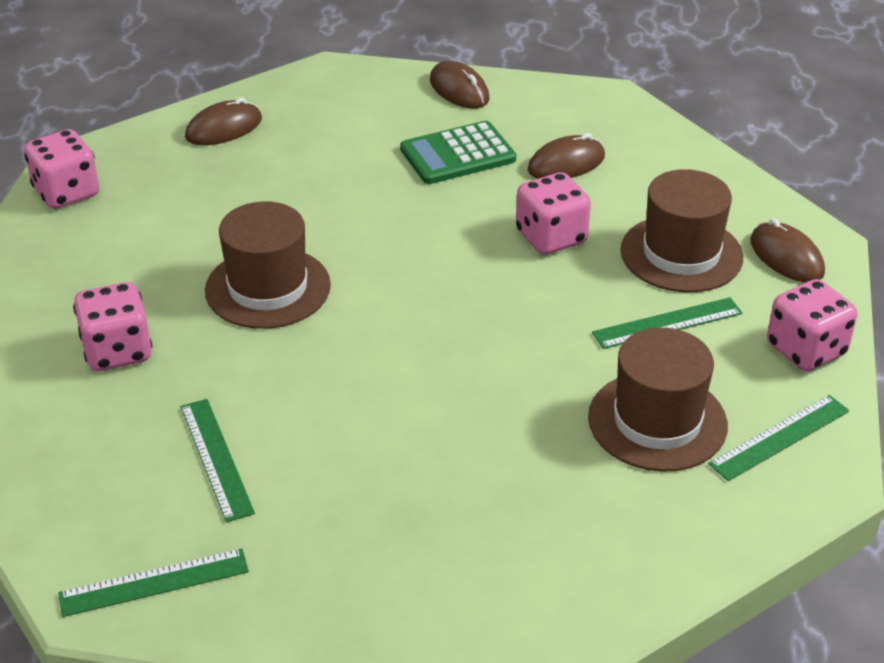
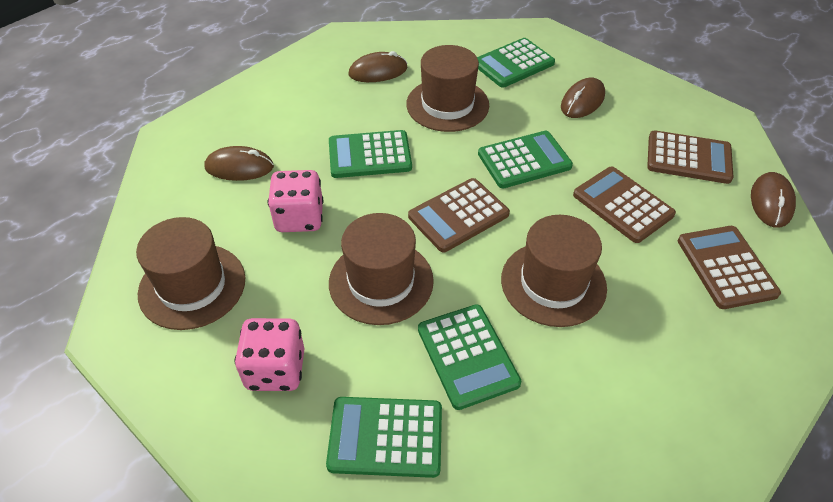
brown calculator: none = 0 -> [408,178,510,252] [573,167,676,243] [647,130,733,184] [678,226,781,309] = 4
brown hat: [205,201,331,329] [588,327,728,472] [620,169,743,292] = 3 -> [136,217,245,330] [329,213,434,325] [406,45,489,132] [501,215,607,327] = 4
green calculator: [400,121,516,184] = 1 -> [326,397,442,478] [329,130,412,178] [418,304,521,410] [477,38,555,88] [478,131,573,188] = 5
green ruler: [58,548,249,617] [181,399,255,522] [592,297,743,349] [708,395,849,481] = 4 -> none = 0
pink dice: [24,129,99,209] [73,282,152,371] [516,172,591,254] [767,279,857,371] = 4 -> [235,318,305,391] [268,170,323,232] = 2

